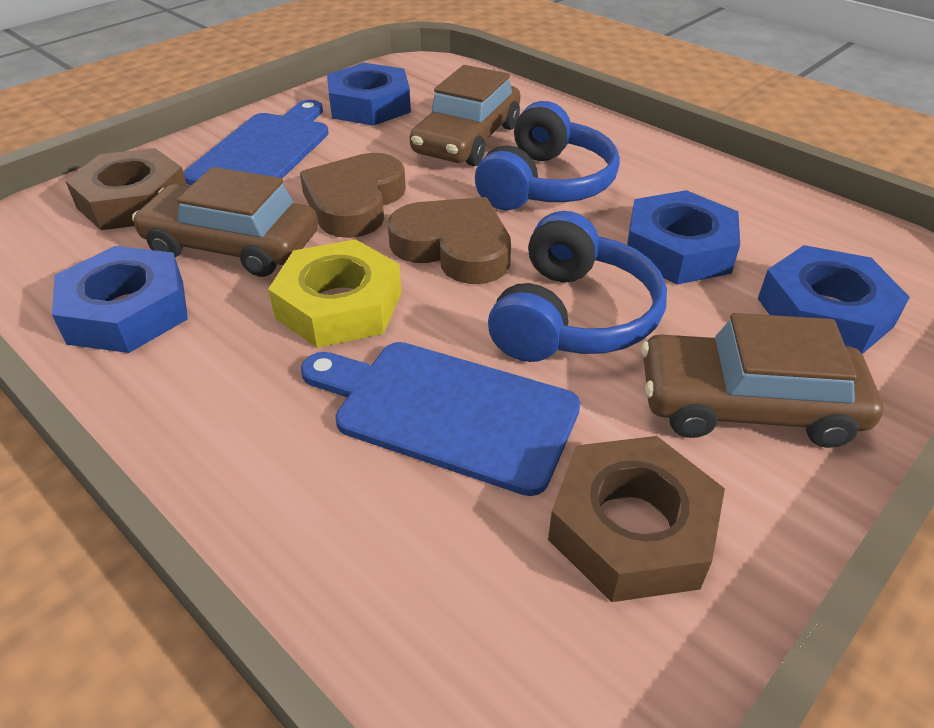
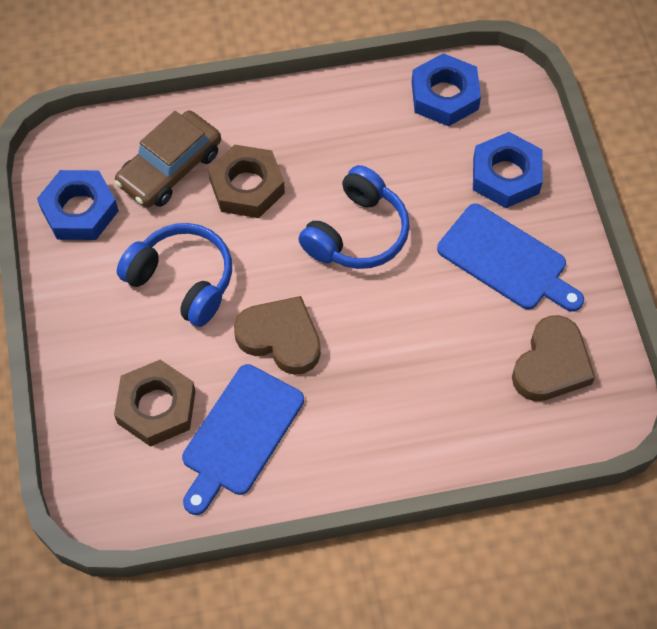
blue nut: [52,246,188,353] [327,63,411,126] [627,190,740,285] [758,245,910,354] = 4 -> [37,170,119,240] [412,53,481,127] [473,132,543,208] = 3
brown car: [132,167,318,277] [410,65,520,166] [641,313,883,448] = 3 -> [115,111,221,208] = 1
yellow nut: [268,239,402,348] = 1 -> none = 0

